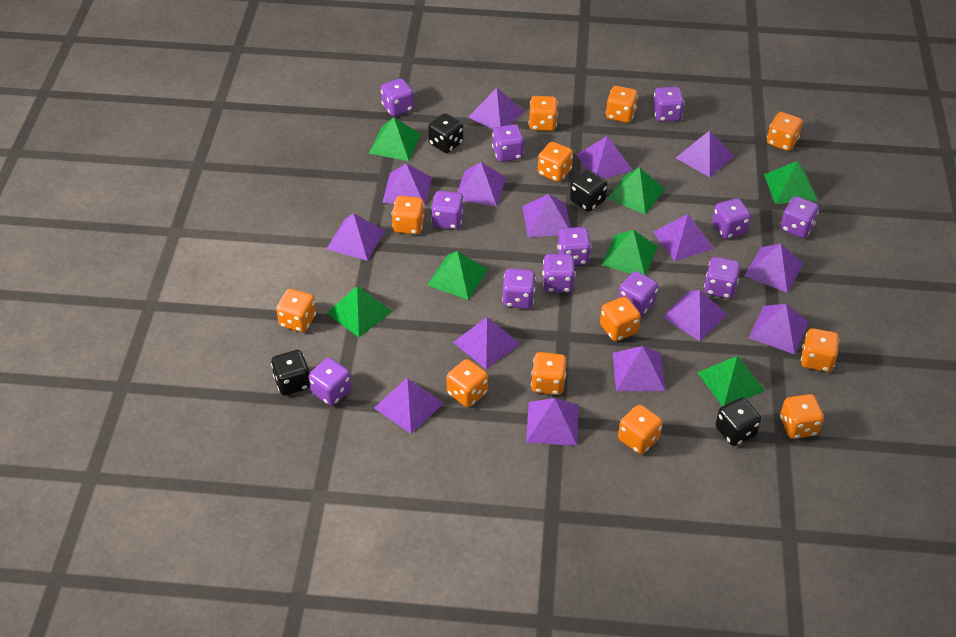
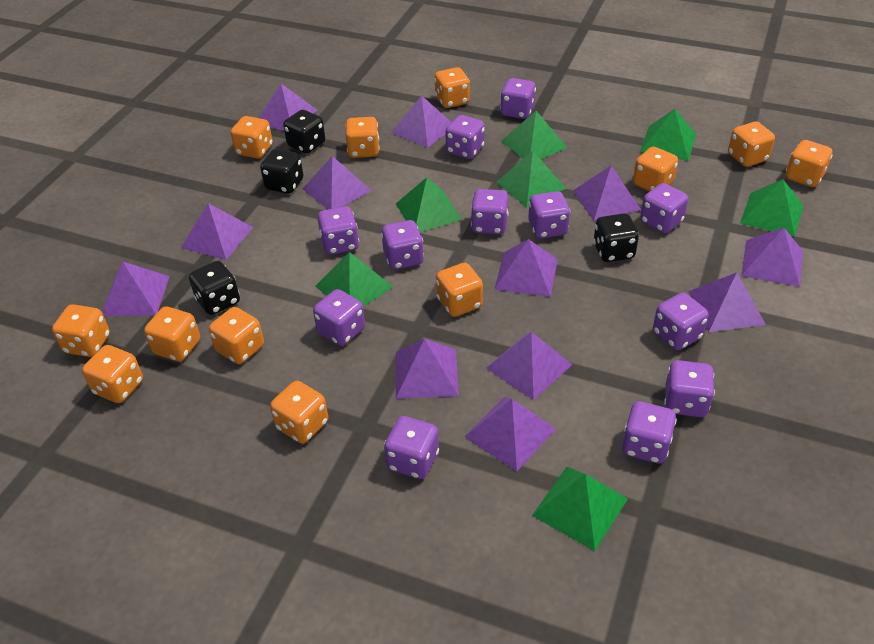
purple pyramid: [327,213,385,261] [374,378,444,434] [382,163,432,207] [453,317,520,369] [457,162,506,207] [468,88,524,129] [522,194,571,237] [526,398,579,446] [576,136,633,179] [613,346,665,391] [653,214,714,261] [662,290,727,341] [676,131,734,177] [744,243,803,293] [749,304,808,354] = 15 -> [102,261,170,316] [181,203,253,260] [259,84,317,131] [303,156,372,209] [391,96,451,148] [396,339,459,399] [465,397,556,471] [486,332,572,400] [494,239,558,297] [573,166,641,221] [689,272,766,332] [741,228,803,287] = 12

